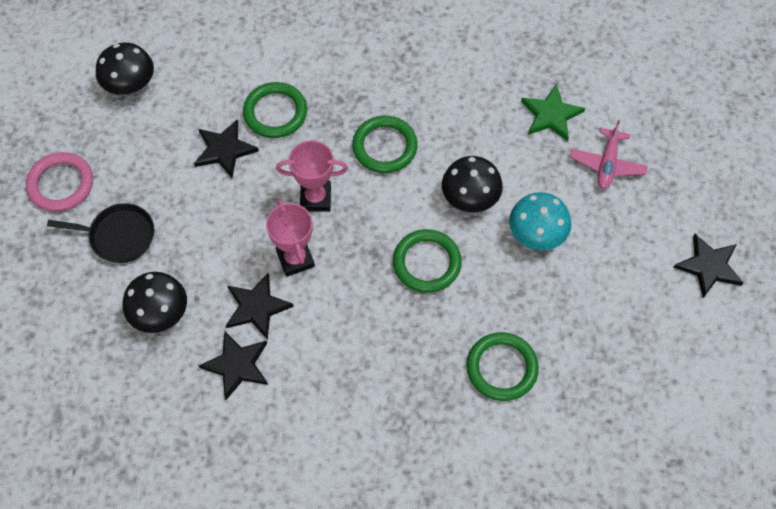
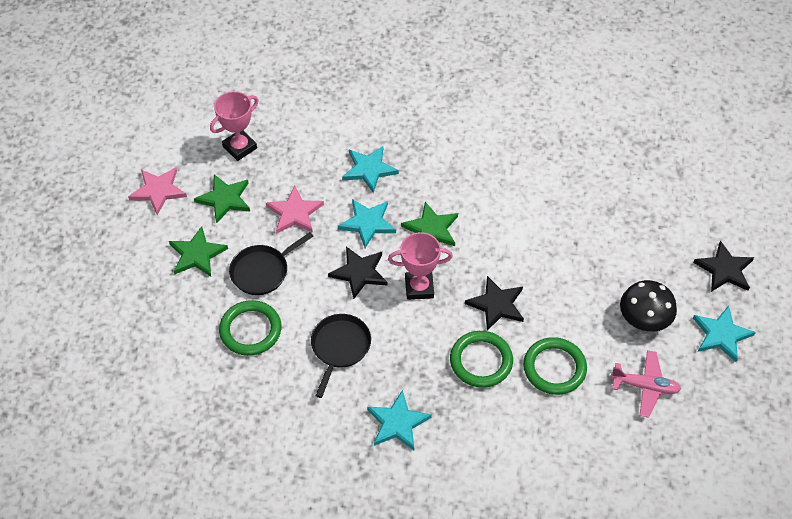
black mushroom: [96,43,154,95] [123,272,187,333] [442,156,503,212] = 3 -> [620,280,677,332] = 1
black pan: [47,203,154,263] = 1 -> [229,232,314,295] [311,314,371,398] = 2
black star: [194,120,259,178] [198,331,268,400] [225,273,294,340] [673,234,744,298] = 4 -> [328,247,387,299] [465,276,524,331] [693,240,754,292] = 3
green ring: [243,82,307,138] [352,116,418,173] [393,229,462,293] [466,332,539,401] = 4 -> [219,300,281,356] [450,331,513,388] [523,337,587,395] = 3
green star: [521,84,585,141] = 1 -> [169,226,228,277] [194,174,250,224] [401,202,458,246] = 3
pink ring: [26,152,93,212] = 1 -> none = 0
pink star: none = 0 -> [128,168,187,215] [266,186,324,234] = 2
turquoise mushroom: [509,192,571,250] = 1 -> none = 0
turquoise star: none = 0 -> [338,199,396,248] [342,146,399,193] [367,390,432,450] [693,305,756,362] = 4

